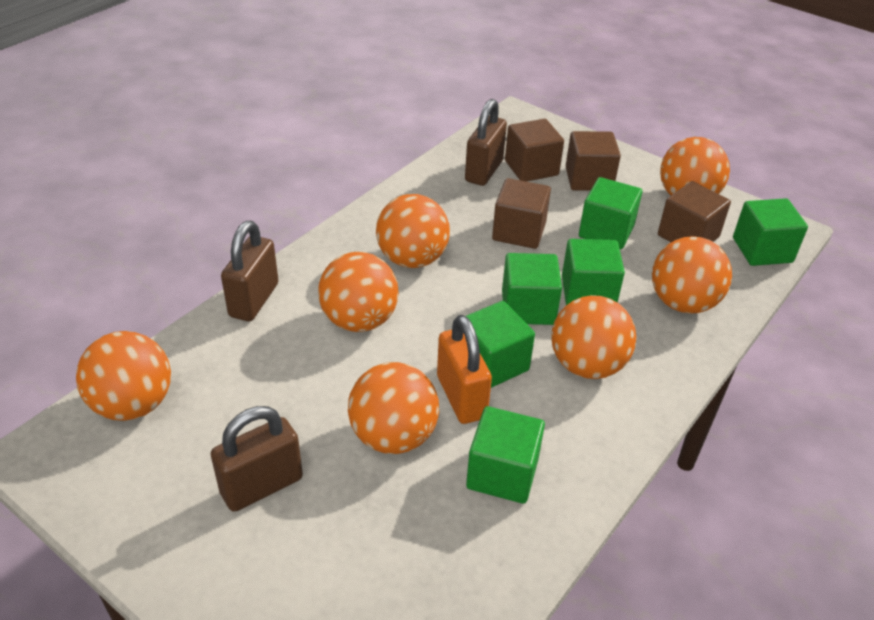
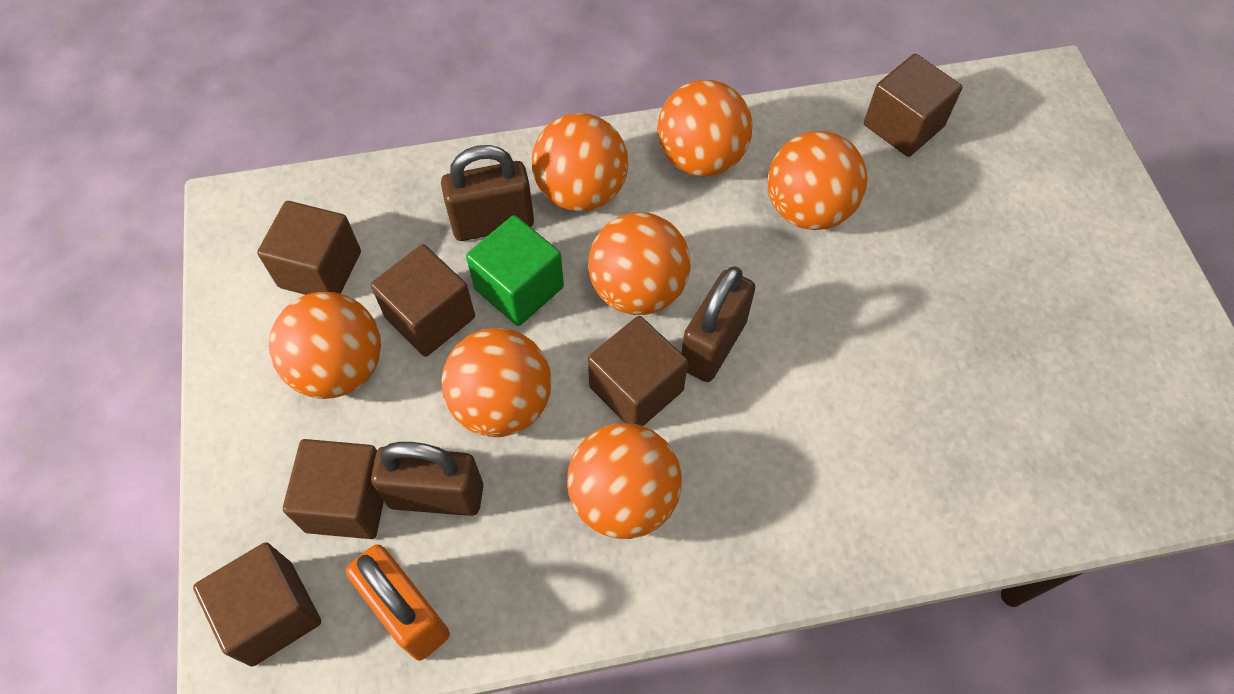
brown cube: [492,178,551,249] [505,119,564,182] [566,131,621,191] [658,181,731,242] = 4 -> [193,542,321,667] [257,201,361,295] [283,439,384,539] [371,244,475,357] [588,316,688,426] [864,54,962,157] = 6
green cube: [465,301,535,388] [466,406,545,504] [502,253,562,325] [562,239,625,305] [579,177,642,249] [733,198,808,266] = 6 -> [466,215,564,326] = 1

